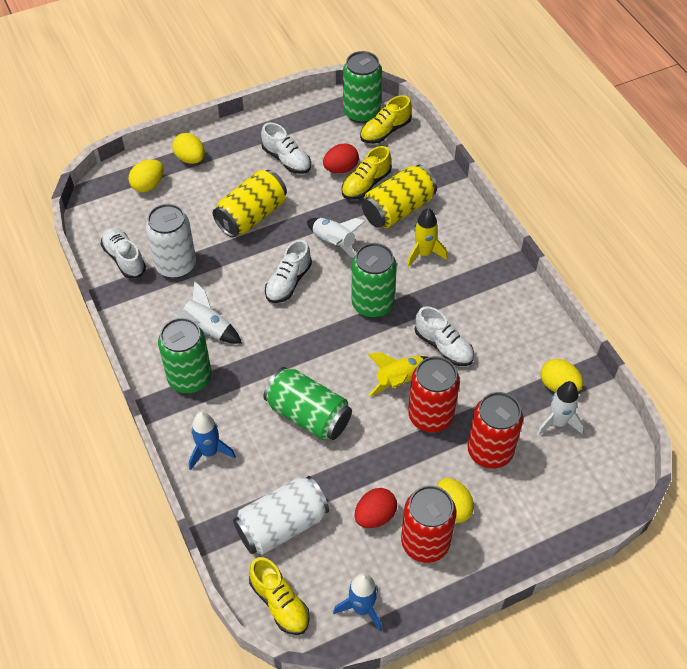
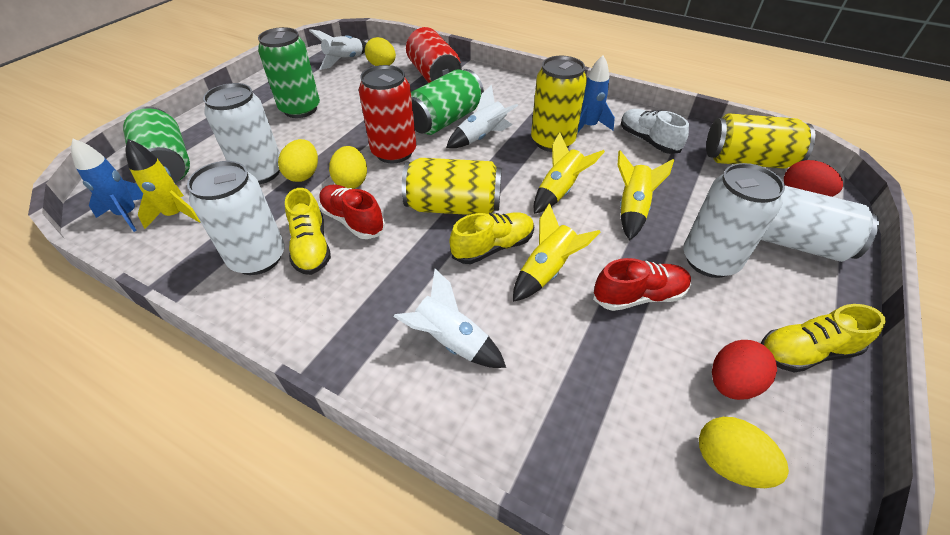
green can: [158,318,212,393] [263,367,352,440] [343,51,382,123] [351,243,397,318] = 4 -> [123,106,190,183] [258,27,320,118] [411,69,484,135] = 3
red can: [401,485,457,563] [408,356,460,432] [468,392,523,468] = 3 -> [359,65,416,164] [406,27,462,83] = 2
red shoe: none = 0 -> [319,185,385,239] [593,258,691,311] = 2
white can: [146,204,196,278] [233,476,329,555] = 2 -> [187,161,284,275] [203,83,280,184] [683,163,785,278] [761,186,879,262] = 4
white shoe: [101,228,146,278] [261,122,311,174] [265,240,312,303] [415,306,474,366] = 4 -> [621,109,689,154] = 1
yellow can: [213,170,287,238] [362,165,437,228] = 2 -> [402,158,502,215] [531,56,587,152] [706,113,815,169] = 3
yellow rocket: [368,352,428,397] [407,208,447,267] = 2 -> [126,139,200,229] [513,203,600,302] [534,132,605,214] [618,150,674,241] = 4

